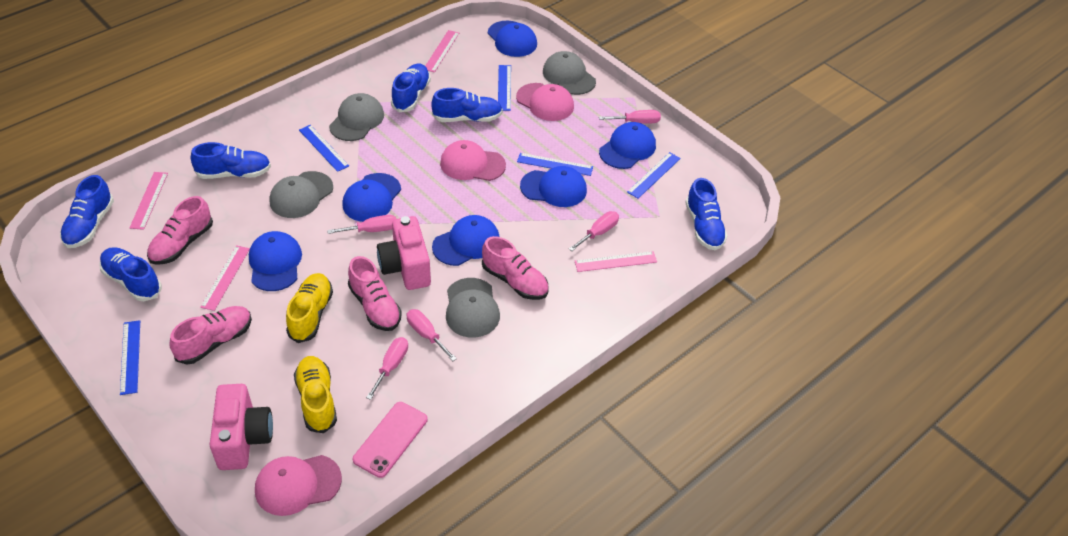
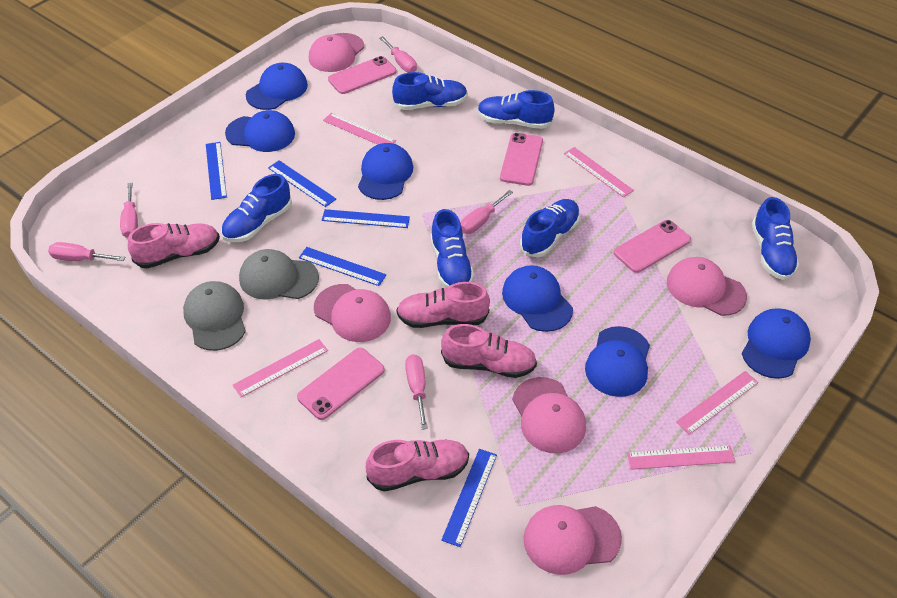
grey cap: [270,171,333,218] [329,93,384,141] [446,278,500,338] [543,51,596,95] = 4 -> [183,281,246,351] [239,249,319,299] = 2
pink camera: [210,384,273,470] [377,216,431,290] = 2 -> none = 0
pink cap: [255,455,342,516] [440,140,506,181] [516,83,574,121] = 3 -> [309,33,364,72] [314,284,391,342] [512,377,586,453] [523,505,622,575] [667,257,747,316] = 5
pink phone: [353,402,428,478] = 1 -> [297,348,385,420] [328,56,397,94] [500,133,543,186] [614,220,691,273] = 4
pink ruler: [129,172,168,230] [200,245,250,311] [425,30,459,72] [575,251,657,272] = 4 -> [233,339,328,397] [323,113,396,145] [564,147,634,197] [627,445,735,470] [676,371,759,435] = 5
yellow shoe: [286,273,333,343] [294,356,337,433] = 2 -> none = 0

